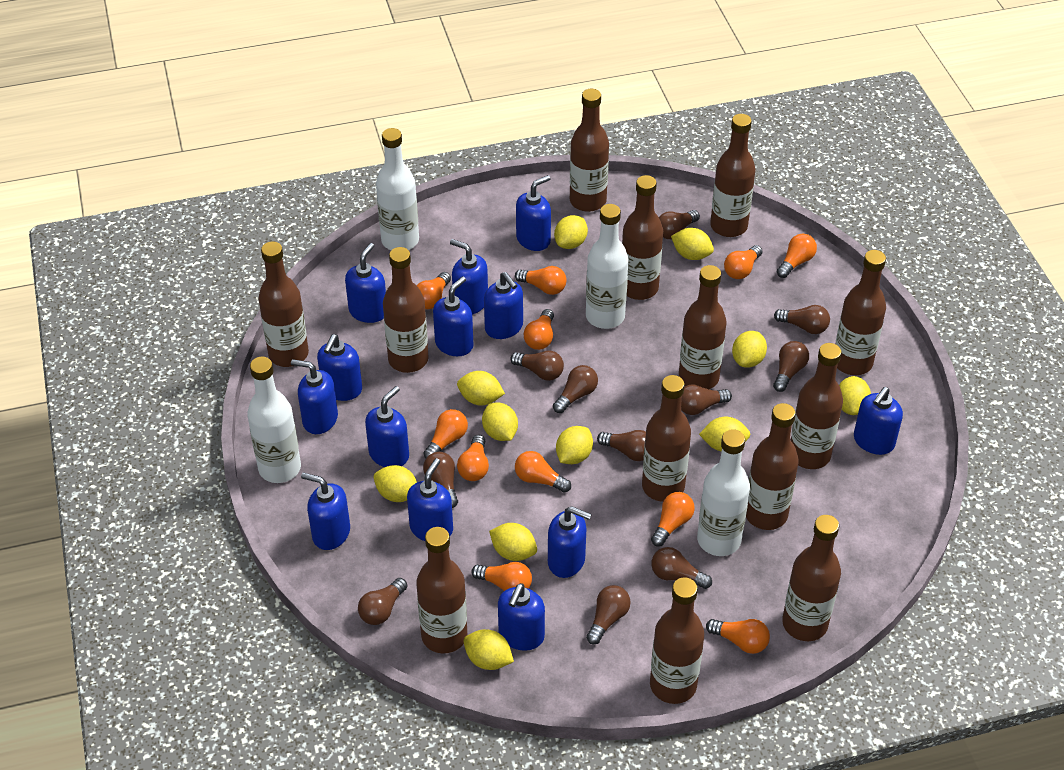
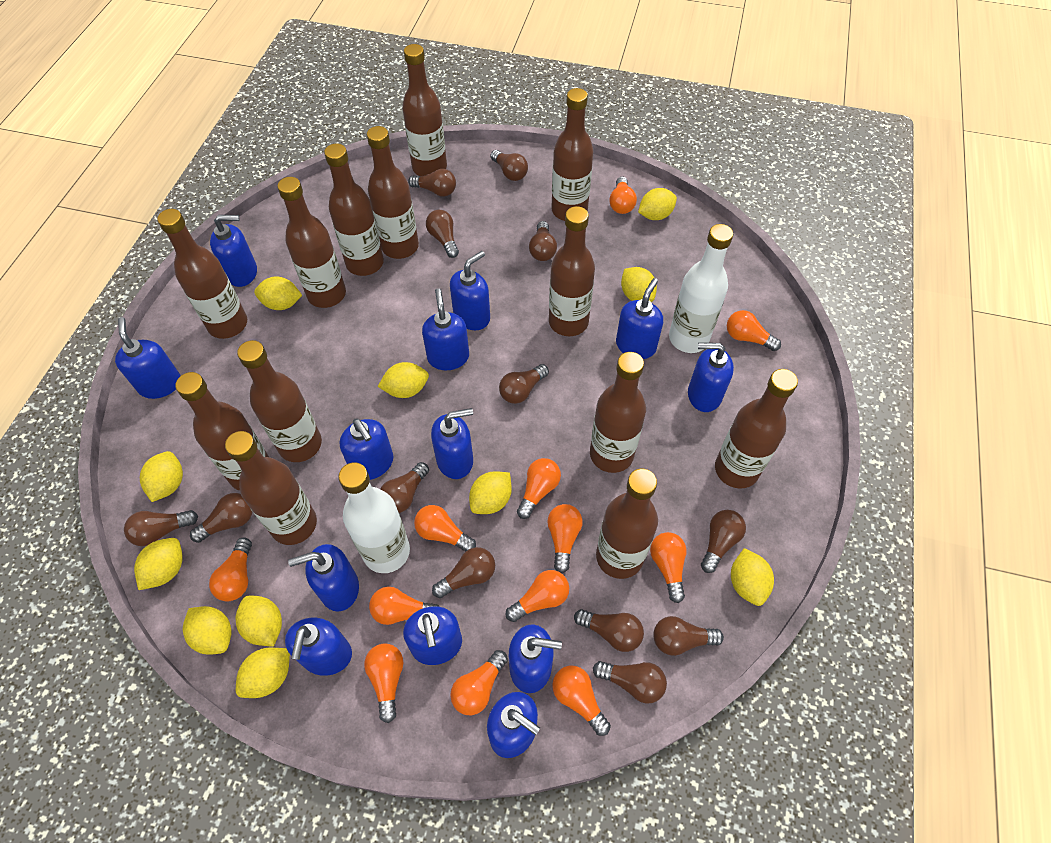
brown light bulb: [358,578,407,625] [423,452,458,508] [510,350,564,381] [553,365,598,413] [586,585,631,644] [597,430,646,461] [651,547,712,589] [659,210,700,239] [681,384,732,415] [773,341,809,392] [774,305,830,334] = 11 -> [124,510,198,546] [190,493,252,543] [380,462,429,513] [408,169,456,197] [426,210,459,258] [432,547,495,598] [490,150,528,181] [499,364,549,404] [529,221,557,261] [574,609,644,652] [593,661,667,704] [653,616,724,656] [701,510,746,573] = 13
orange light bulb: [416,272,451,309] [423,409,468,459] [457,435,489,481] [471,562,532,591] [515,266,566,295] [515,451,571,493] [524,309,554,350] [651,492,695,547] [706,619,770,654] [724,245,763,279] [776,234,817,278] = 11 -> [209,537,252,601] [364,644,403,723] [369,587,439,625] [414,505,476,552] [450,650,508,715] [506,570,569,622] [517,458,561,519] [547,504,583,573] [552,666,611,736] [609,176,637,214] [650,532,687,603] [727,310,781,351] = 12
white bottle: [247,357,301,483] [376,128,419,250] [586,204,629,329] [697,429,750,556] = 4 -> [338,462,410,573] [669,224,733,353] = 2

